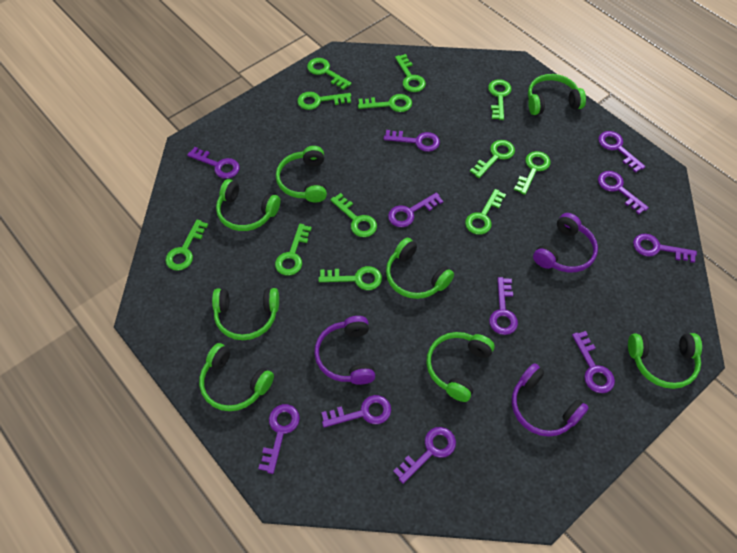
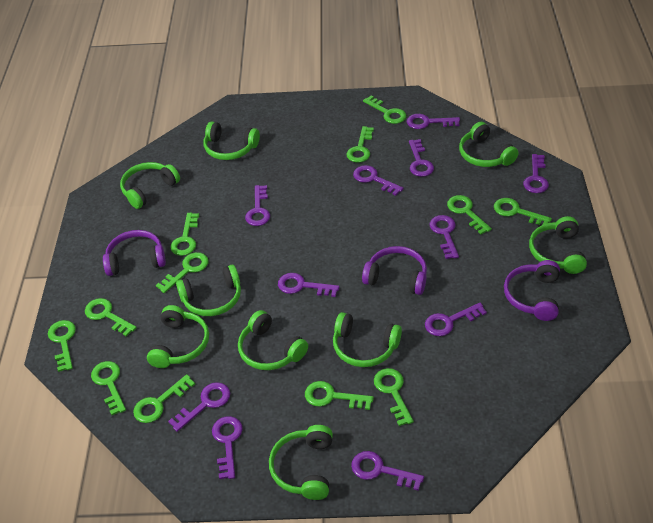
green headphones: [199,343,274,411] [212,288,279,340] [216,179,280,231] [276,146,327,203] [386,238,454,299] [426,332,495,402] [528,74,586,115] [628,333,702,389] = 8 -> [120,162,180,209] [147,305,209,368] [176,265,241,316] [204,121,260,160] [238,310,308,370] [269,425,333,500] [333,312,402,367] [459,122,518,167] [529,216,587,274] = 9

